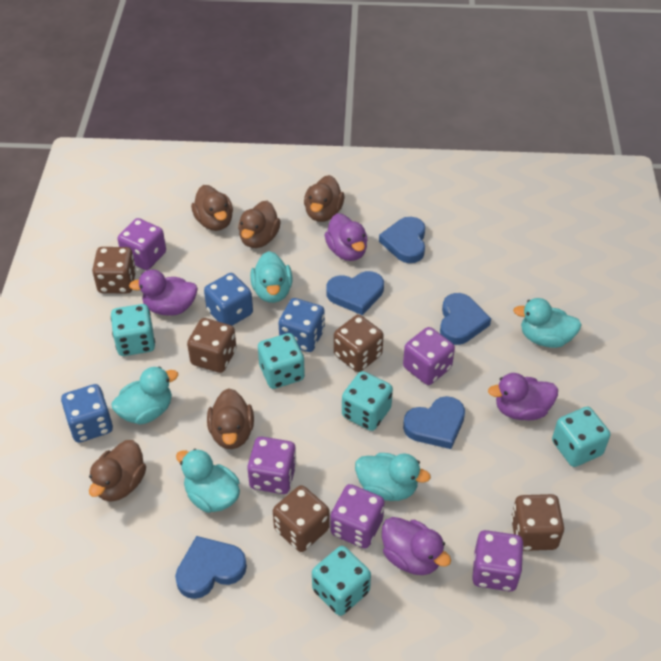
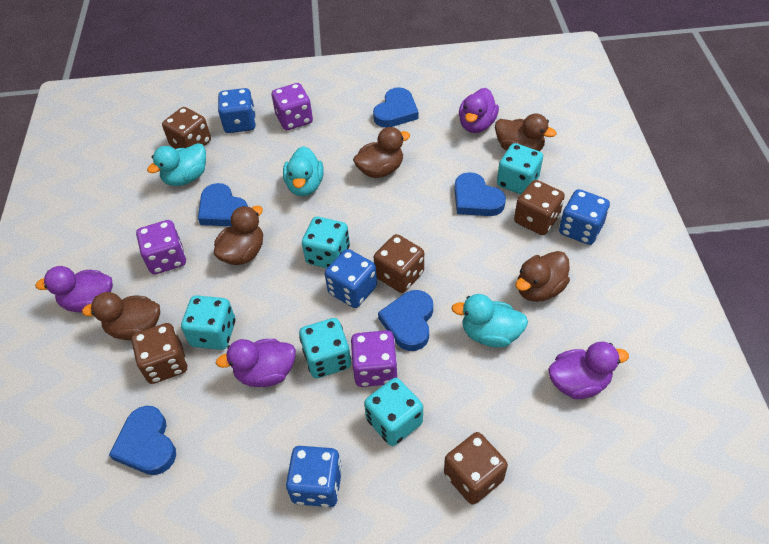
blue dice: [61,384,113,443] [204,273,253,326] [278,298,325,352] = 3 -> [218,88,256,133] [286,446,342,507] [325,249,377,308] [559,189,610,245] = 4
purple dice: [117,218,166,270] [247,437,297,494] [331,484,385,549] [403,327,455,385] [472,530,524,591] = 5 -> [136,220,186,274] [272,83,313,130] [351,330,398,387] = 3
turquoise duck: [111,367,178,424] [176,449,240,513] [250,251,293,303] [355,453,431,501] [513,298,582,348] = 5 -> [147,143,206,186] [283,146,324,196] [451,294,528,348] = 3

